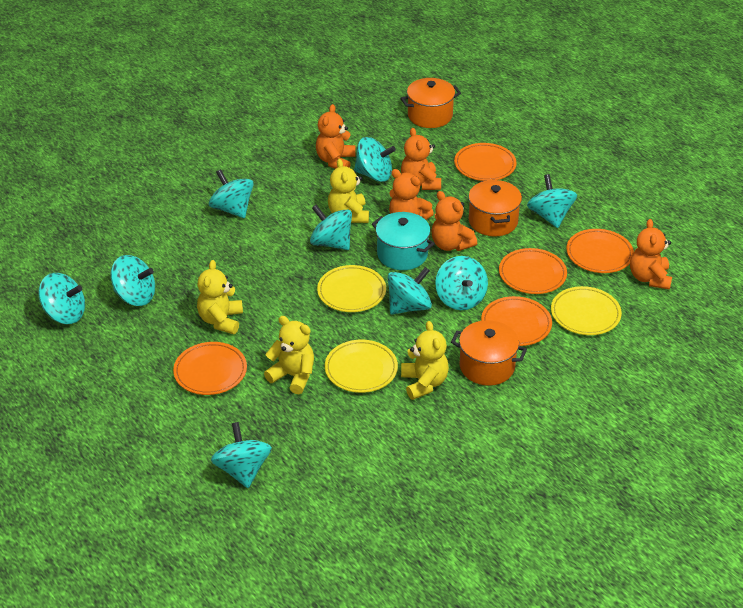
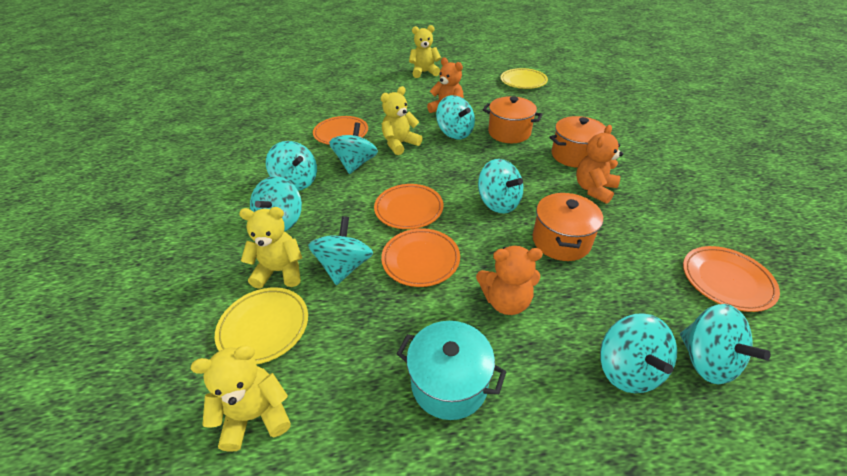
orange plate: [173,342,247,395] [454,143,517,181] [481,296,552,346] [499,248,567,294] [566,229,634,273] = 5 -> [313,116,368,145] [374,184,443,229] [381,228,460,287] [683,246,780,312] = 4
orange teddy bear: [316,104,356,169] [389,169,434,220] [401,128,441,190] [432,191,477,251] [630,219,672,290] = 5 -> [427,57,463,113] [476,246,543,315] [576,125,623,204] = 3
turquoise spinning top: [38,273,85,324] [111,255,155,306] [209,169,254,218] [211,422,272,488] [310,205,352,250] [354,137,396,182] [387,267,432,315] [435,256,488,310] [527,174,577,228] = 9 -> [250,176,302,231] [266,141,317,191] [308,216,373,285] [329,122,378,174] [436,95,475,139] [478,159,523,214] [600,313,677,393] [680,304,771,384] = 8
yellow plate: [317,265,386,312] [325,340,398,393] [551,286,622,335] = 3 -> [215,287,308,364] [500,68,548,89] = 2

